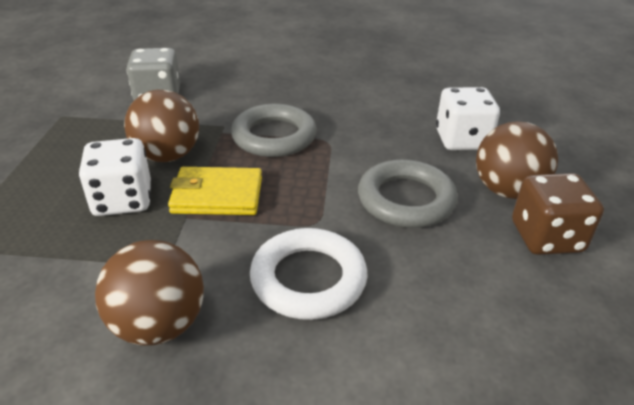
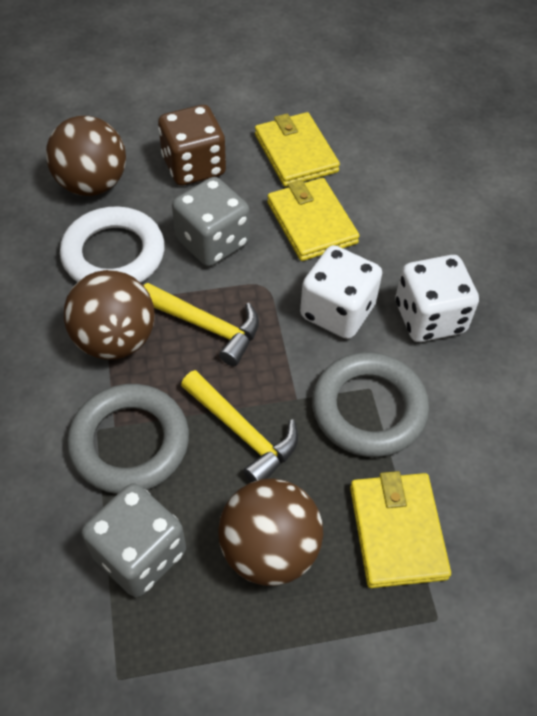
grey dice: [126,48,180,100] = 1 -> [81,483,186,597] [172,177,250,267] = 2
yellow hammer: none = 0 -> [144,283,259,366] [181,370,298,482] = 2
yellow wallet: [168,167,262,215] = 1 -> [255,112,340,187] [267,178,360,261] [350,471,451,588] = 3

